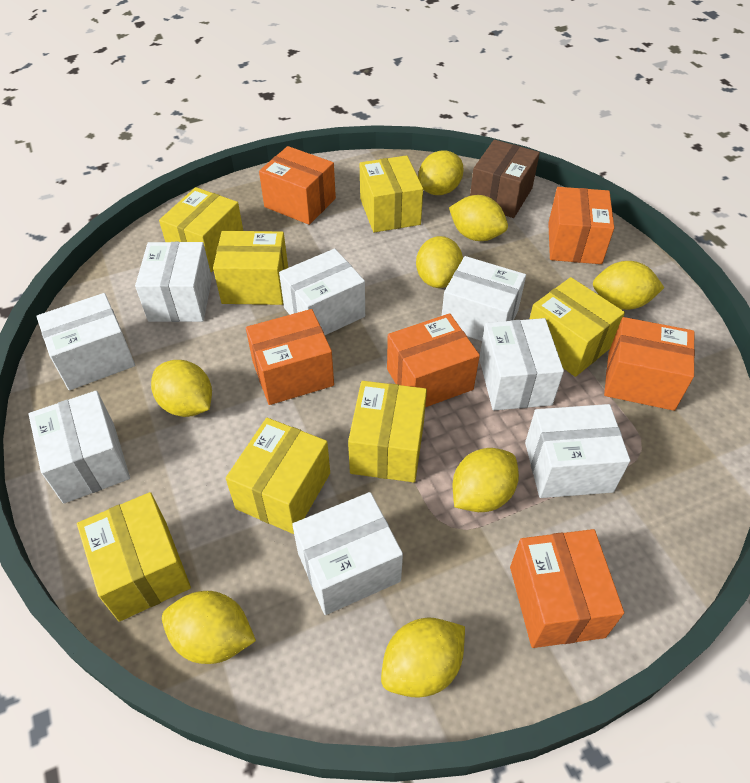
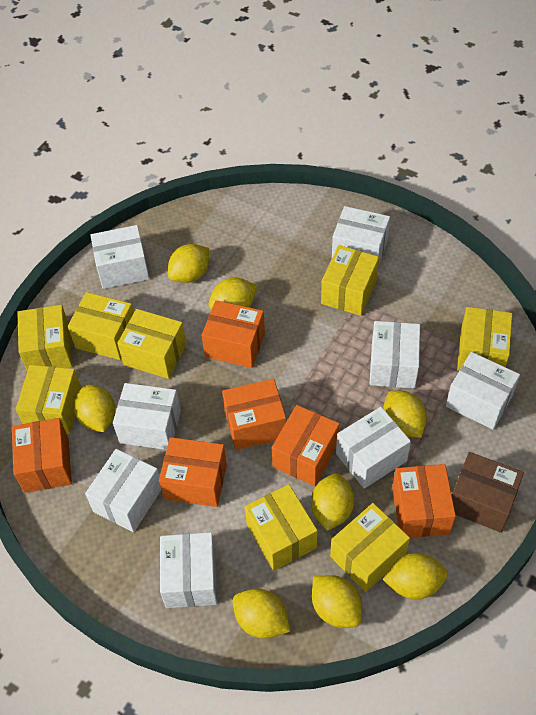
yellow box: [77,492,191,622] [159,187,243,272] [213,231,288,305] [226,418,330,534] [348,381,427,482] [360,155,423,232] [530,277,625,377] = 7 -> [16,365,82,434] [17,305,72,372] [68,292,134,360] [117,309,186,379] [245,484,318,571] [321,245,379,316] [330,503,410,592] [457,307,512,371] = 8

